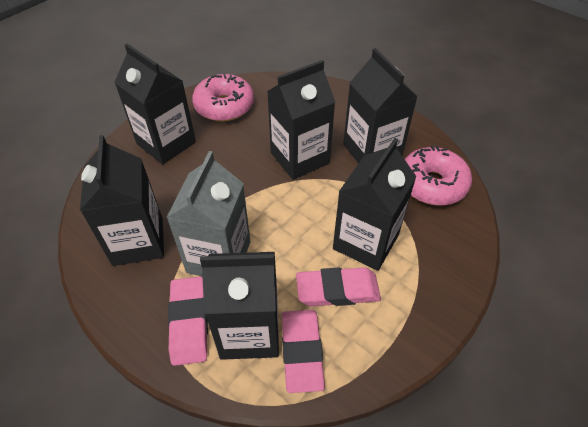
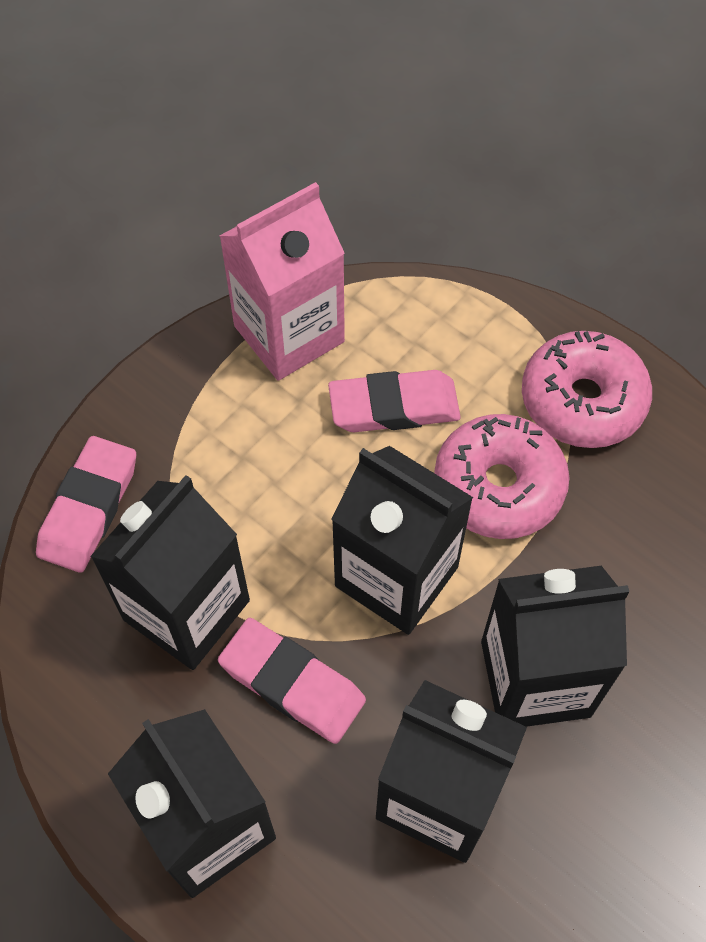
black carton: [80,135,164,266] [114,44,196,164] [200,252,279,360] [267,60,335,180] [333,138,417,271] [343,48,418,164] = 6 -> [90,475,250,670] [108,709,276,898] [331,446,474,635] [376,680,527,863] [481,566,629,727] = 5
grey carton: [166,151,250,276] = 1 -> none = 0
pink carton: none = 0 -> [219,182,345,381] = 1

